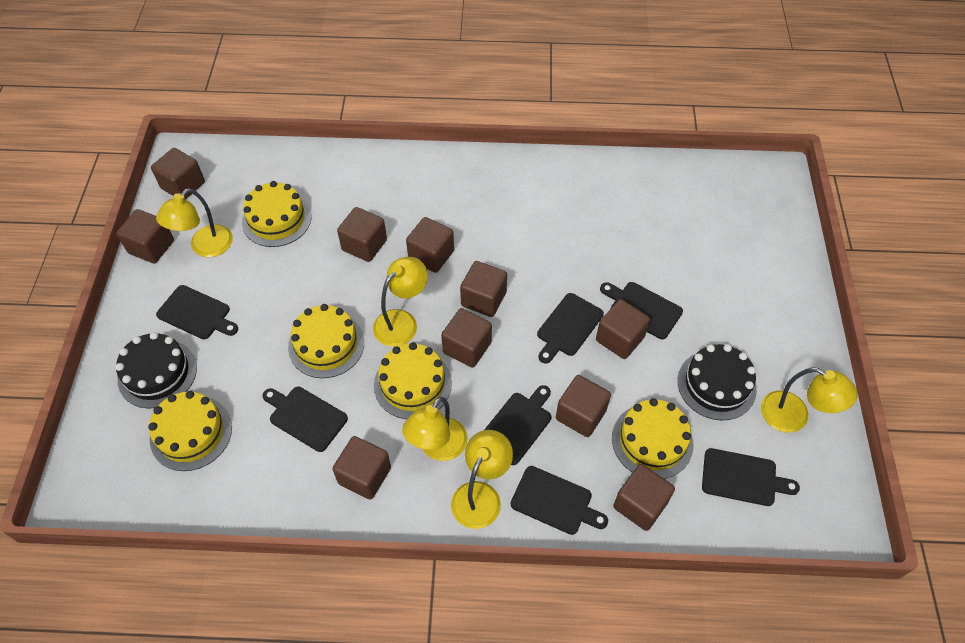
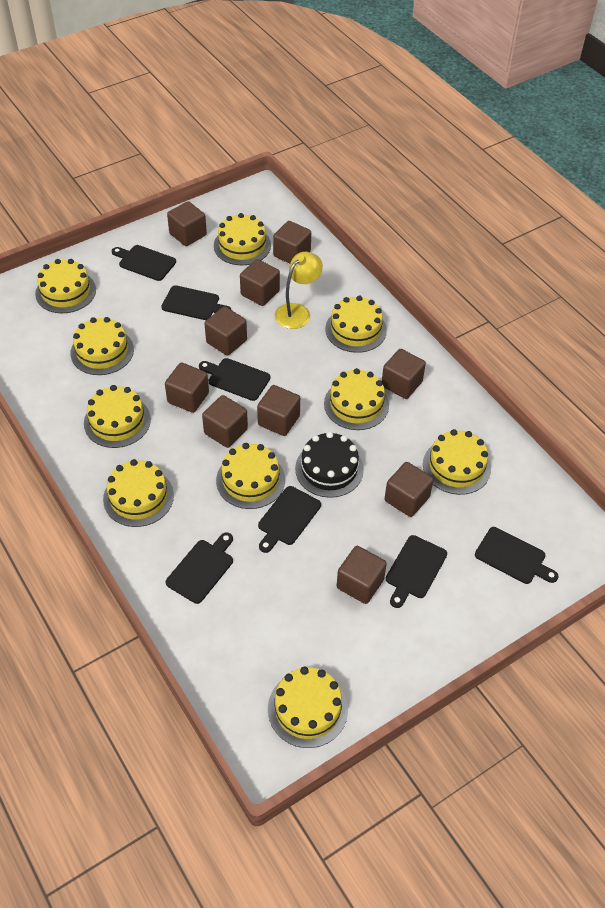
black cake: [115,332,197,409] [678,344,757,420] = 2 -> [295,432,364,498] = 1
yellow cake: [148,391,232,471] [242,181,311,247] [288,304,364,378] [374,342,452,419] [612,398,693,479] = 5 -> [35,259,96,313] [70,317,134,375] [84,385,151,448] [103,459,174,527] [214,213,271,265] [216,443,285,509] [268,667,348,748] [324,368,389,430] [325,295,387,353] [423,429,491,495] = 10
yellow lamp: [156,188,233,257] [373,257,428,347] [402,397,468,461] [451,430,513,529] [761,367,858,433] = 5 -> [275,252,323,329] = 1

